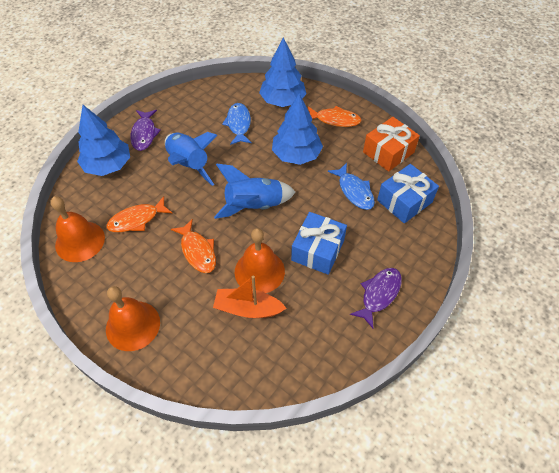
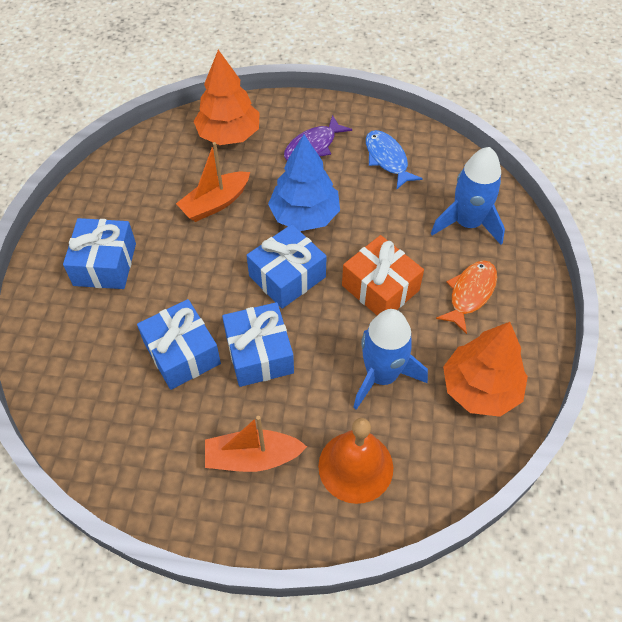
blue fish: [222,103,252,145] [328,163,375,210] = 2 -> [366,130,423,190] = 1
blue gift: [291,212,347,275] [377,164,439,223] = 2 -> [63,218,136,289] [137,299,221,390] [222,302,294,387] [247,224,327,309] = 4
blue tree: [77,105,130,176] [259,37,307,107] [272,94,323,165] = 3 -> [268,135,340,231] = 1
orange bell: [51,196,105,262] [106,286,160,351] [235,228,285,293] = 3 -> [318,418,393,504] = 1
orange boat: [213,276,286,318] = 1 -> [176,142,250,222] [205,416,307,472] = 2
orange fish: [107,196,172,232] [171,219,216,273] [308,106,362,127] = 3 -> [436,260,497,334] = 1
orange tree: none = 0 -> [194,50,260,145] [443,322,528,417] = 2
purple fish: [130,110,161,151] [350,268,402,328] = 2 -> [284,115,352,160] = 1

